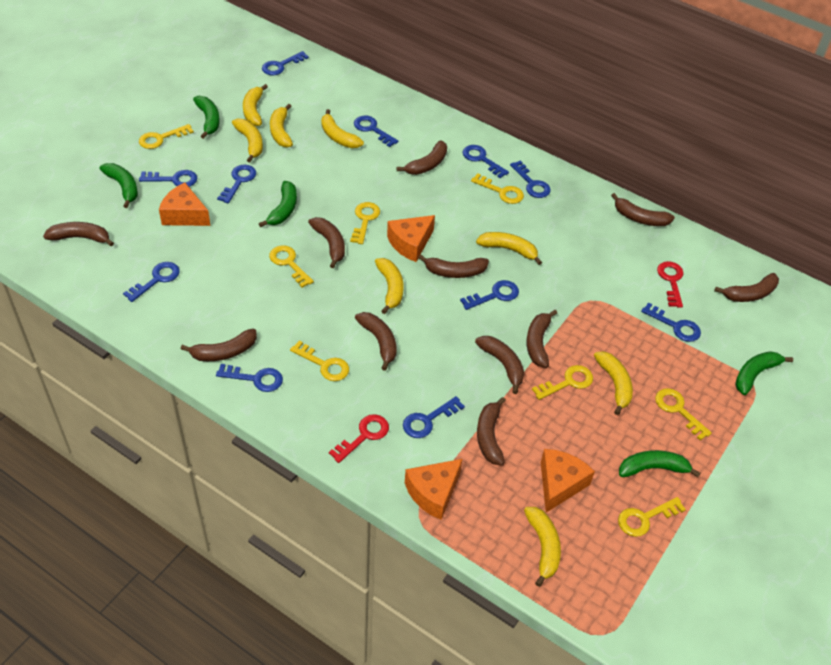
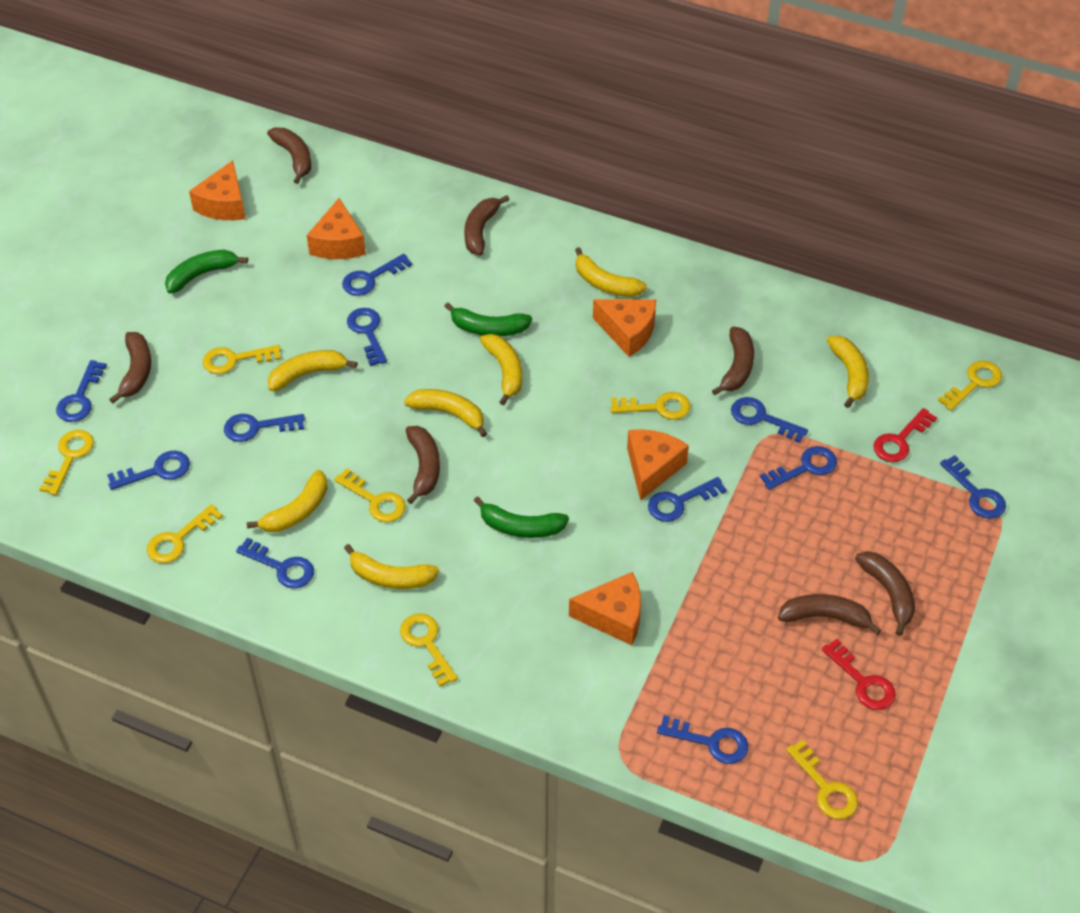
brown banana: [43,222,114,247] [181,329,257,361] [308,217,345,268] [355,312,396,371] [397,140,447,175] [418,254,489,278] [475,336,524,394] [477,397,506,465] [526,310,557,368] [611,193,675,226] [714,273,779,302] = 11 -> [109,332,151,404] [267,127,311,184] [406,426,440,504] [464,195,510,255] [712,326,754,395] [778,594,881,635] [855,551,915,636] = 7
green banana: [100,163,138,208] [193,96,220,139] [259,181,297,227] [619,450,700,477] [735,351,793,395] = 5 -> [165,250,248,293] [444,302,532,336] [473,496,569,538] = 3
orange cheese: [159,183,211,226] [387,215,435,262] [405,459,462,520] [541,449,595,513] = 4 -> [189,160,246,220] [307,198,366,259] [569,572,641,645] [593,299,656,357] [627,429,689,501] = 5
yellow banana: [232,118,263,162] [243,84,268,126] [270,104,293,148] [321,109,364,148] [375,258,403,314] [476,232,542,265] [524,507,561,587] [594,351,633,415] = 8 -> [247,470,327,532] [268,350,357,391] [344,544,439,589] [404,389,487,437] [480,334,522,405] [575,247,647,297] [827,336,869,408] = 7

